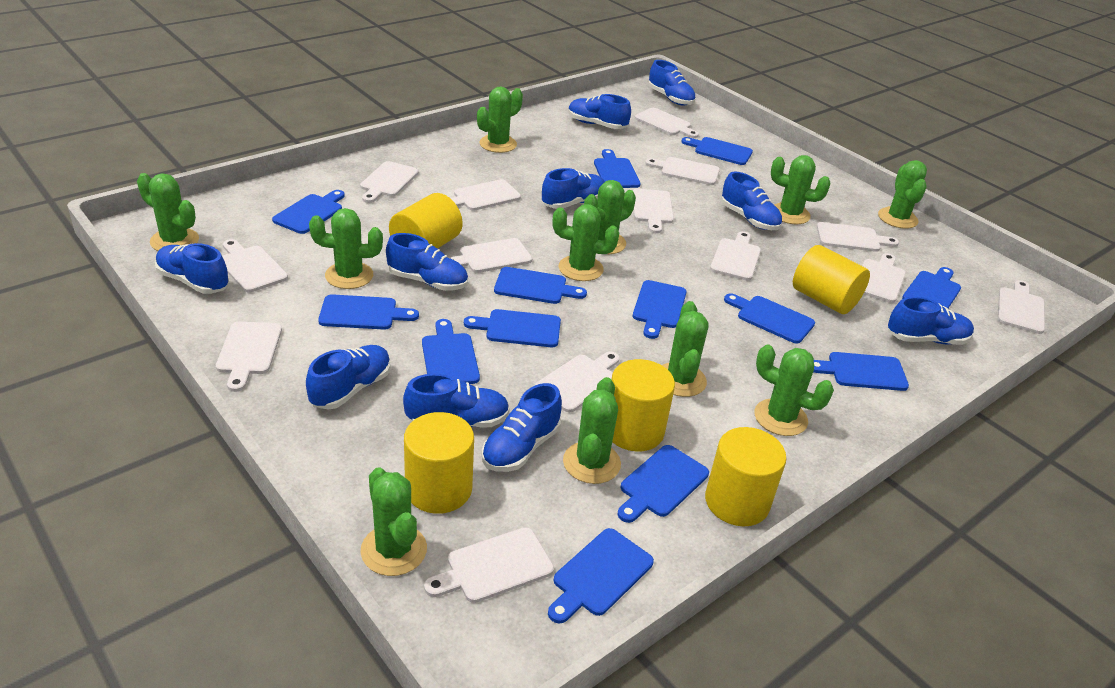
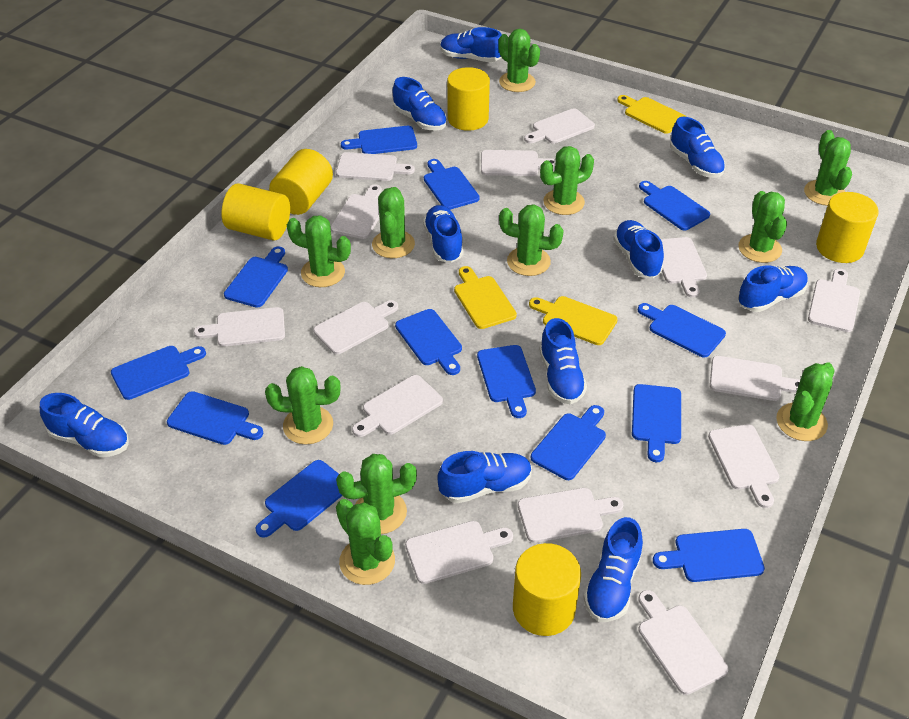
yellow cutting board: none = 0 -> [454,266,517,329] [529,296,618,345] [617,95,686,134] = 3

